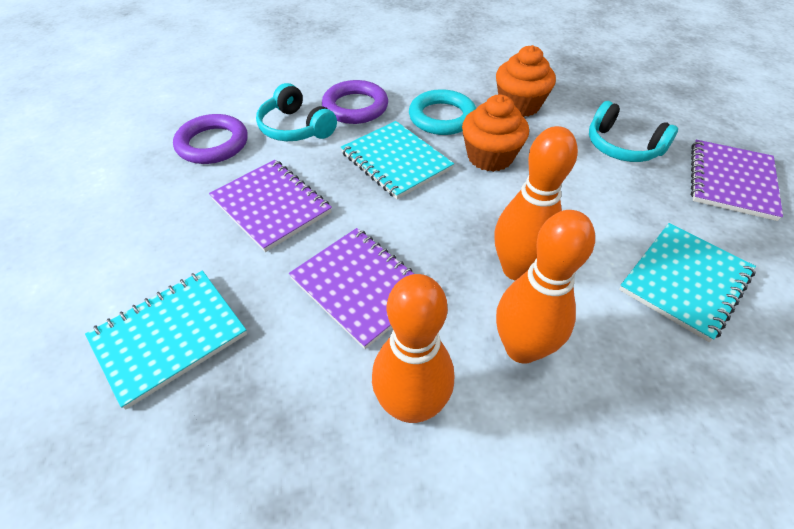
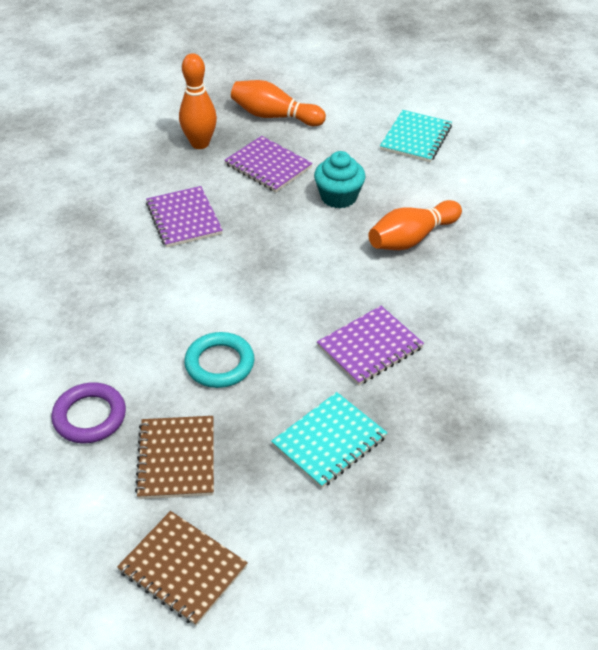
brown notebook: none = 0 -> [117,511,248,626] [135,416,214,499] = 2
orange cupcake: [462,95,529,172] [496,45,556,117] = 2 -> none = 0
purple ring: [173,114,248,164] [322,80,388,124] = 2 -> [51,382,126,443] = 1
turquoise cupcake: none = 0 -> [314,151,366,208] = 1
turquoise headphones: [256,83,337,141] [589,101,678,162] = 2 -> none = 0
turquoise notebook: [85,271,247,410] [341,121,454,199] [619,223,756,342] = 3 -> [271,392,387,488] [380,110,452,162] = 2

